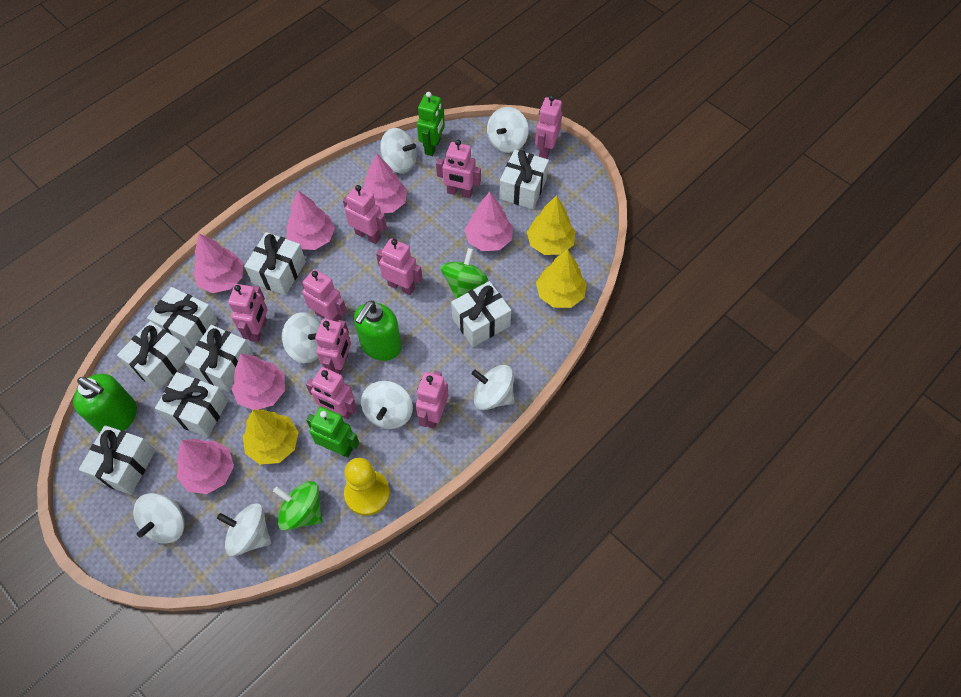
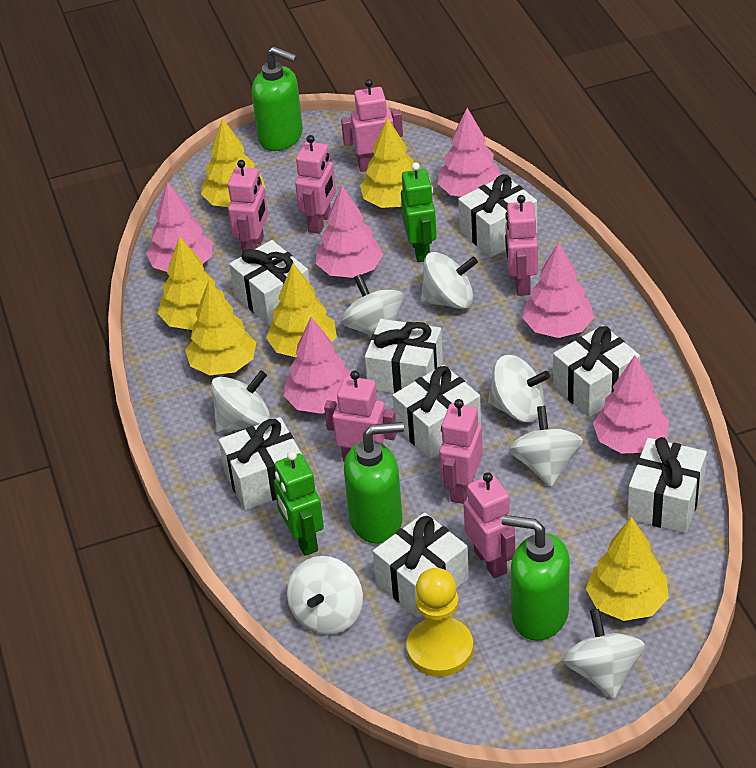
green soap dispenser: [73,374,137,433] [354,300,402,361] = 2 -> [252,46,303,151] [344,422,404,544] [502,515,570,641] = 3
green spinning top: [273,481,322,531] [440,248,488,299] = 2 -> none = 0
pink robot: [228,284,268,342] [301,269,347,322] [306,367,357,420] [315,319,351,375] [343,185,387,244] [376,239,422,295] [416,371,448,429] [436,140,481,198] [535,95,562,159] = 9 -> [228,160,268,252] [295,135,336,234] [324,371,397,462] [341,79,403,172] [439,399,483,504] [463,472,515,578] [505,195,538,296] = 7
yellow tree: [243,410,298,464] [527,195,575,255] [536,249,587,308] = 3 -> [158,236,225,330] [185,281,256,375] [201,118,266,207] [266,263,337,357] [360,118,414,208] [586,517,669,621] = 6

